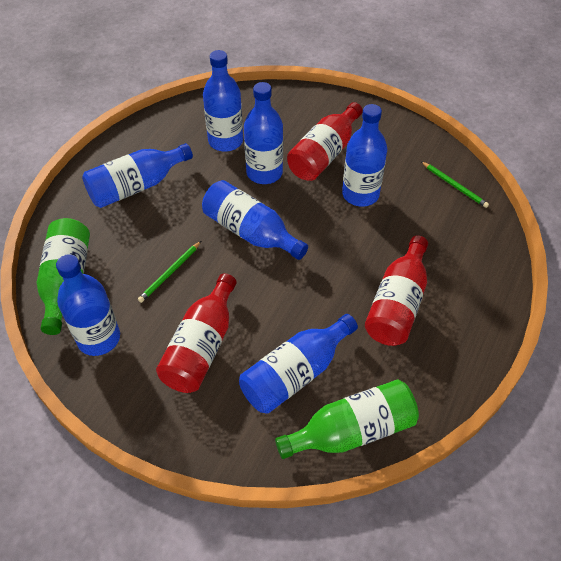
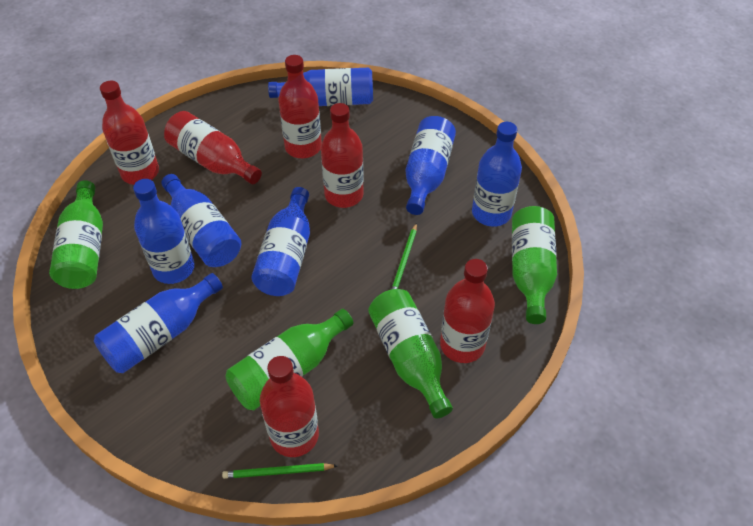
green bottle: [37,218,90,335] [275,380,419,459] = 2 -> [49,180,103,289] [226,309,353,410] [368,289,453,419] [512,206,557,324] = 4
red bottle: [156,273,237,393] [287,102,363,181] [365,235,428,346] = 3 -> [100,80,159,185] [164,111,262,184] [260,356,319,457] [278,55,322,158] [321,103,364,208] [440,259,495,363] = 6

